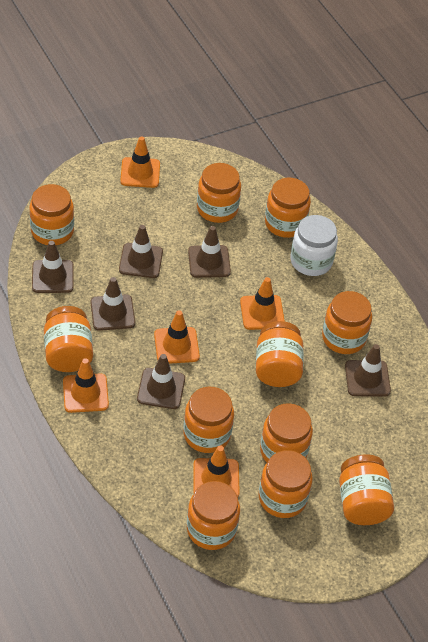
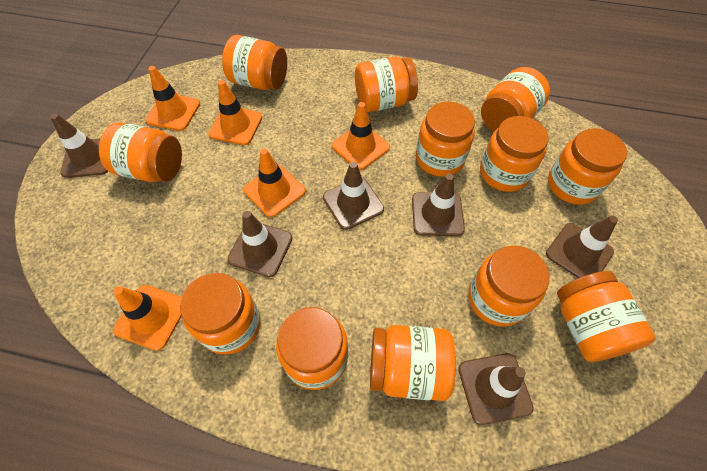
orange jar: [30,184,74,245] [44,306,93,372] [183,387,234,453] [187,481,240,550] [197,163,241,223] [256,321,304,387] [259,450,313,518] [260,403,313,462] [265,178,311,238] [322,291,372,354] [339,455,394,525] = 11 -> [99,122,182,182] [180,273,261,355] [222,35,287,90] [276,307,348,390] [355,57,418,112] [370,325,456,401] [416,102,475,177] [468,246,549,327] [480,116,549,192] [481,67,550,132] [548,128,627,205] [557,271,655,362] = 12
white jar: [290,215,338,276] = 1 -> none = 0

